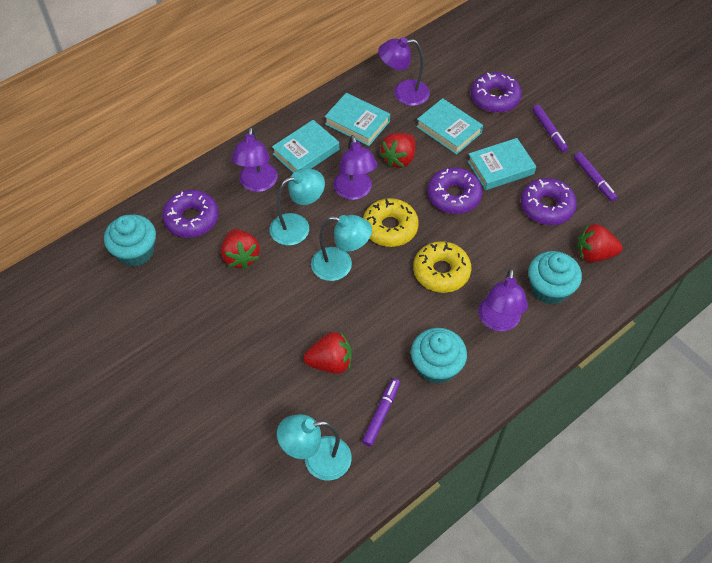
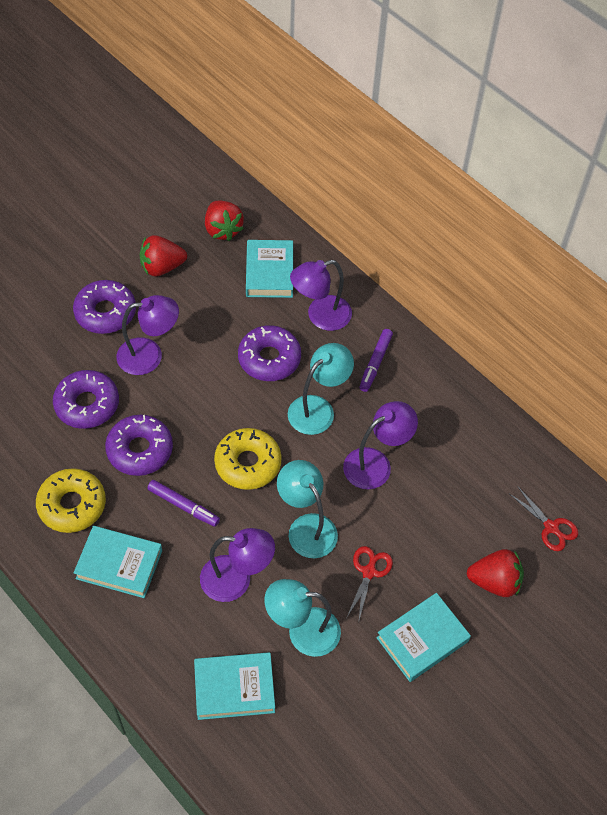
purple marker: [362,378,400,447] [532,105,568,152] [574,152,617,202] = 3 -> [147,480,220,527] [359,329,393,392] = 2
red scissors: none = 0 -> [347,546,393,620] [510,486,578,551] = 2
red strawberry: [221,229,260,269] [303,332,352,374] [379,133,416,168] [576,224,623,263] = 4 -> [140,235,187,277] [205,200,244,241] [466,549,524,597] = 3
turquoise cupcake: [104,215,156,267] [411,328,467,384] [528,251,582,305] = 3 -> none = 0

